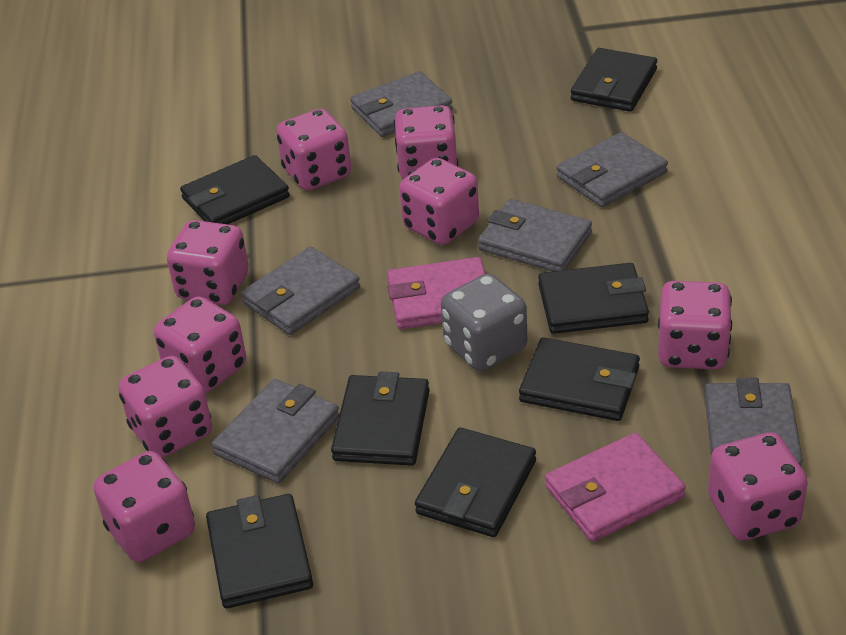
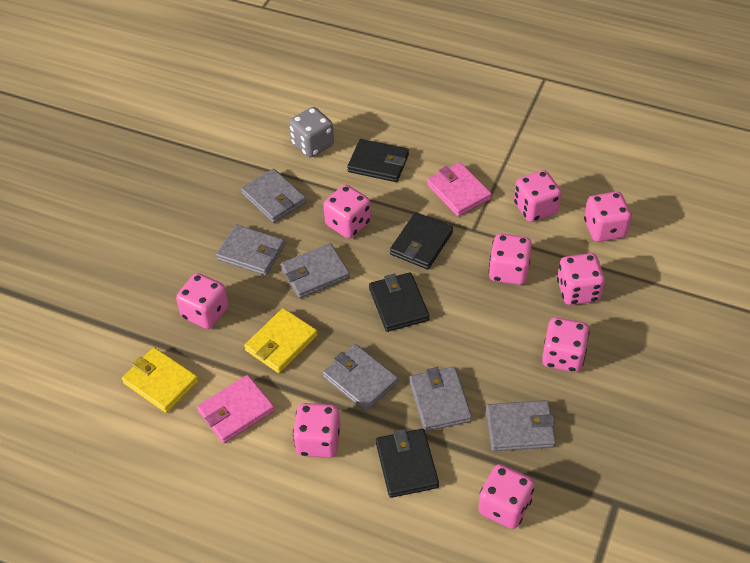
black wallet: [180,155,290,224] [206,494,313,609] [331,371,429,466] [415,428,536,537] [519,337,640,421] [538,263,649,334] [571,48,657,112] = 7 -> [347,139,409,182] [369,272,429,332] [376,429,439,498] [390,212,453,269] = 4
yellow wallet: none = 0 -> [122,347,198,413] [244,308,318,373] = 2

